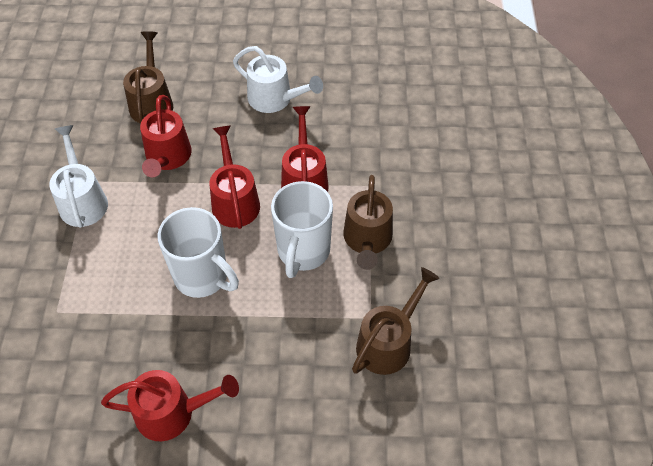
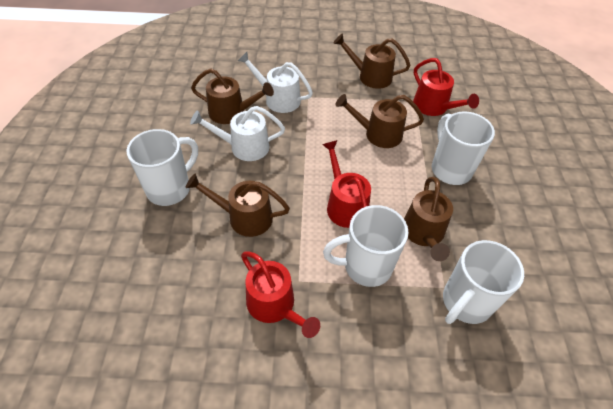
brown watering can: [123,31,173,124] [343,175,393,270] [352,267,439,375] = 3 -> [186,174,290,237] [191,68,274,124] [333,34,411,89] [336,94,424,148] [404,177,453,261] = 5
red watering can: [101,370,239,441] [140,95,192,177] [210,125,260,229] [281,106,329,192] = 4 -> [241,251,320,338] [322,140,371,228] [413,58,479,116] = 3
white mug: [158,207,239,298] [271,181,333,278] = 2 -> [127,129,198,206] [323,205,408,287] [432,111,495,185] [443,240,524,324] = 4

